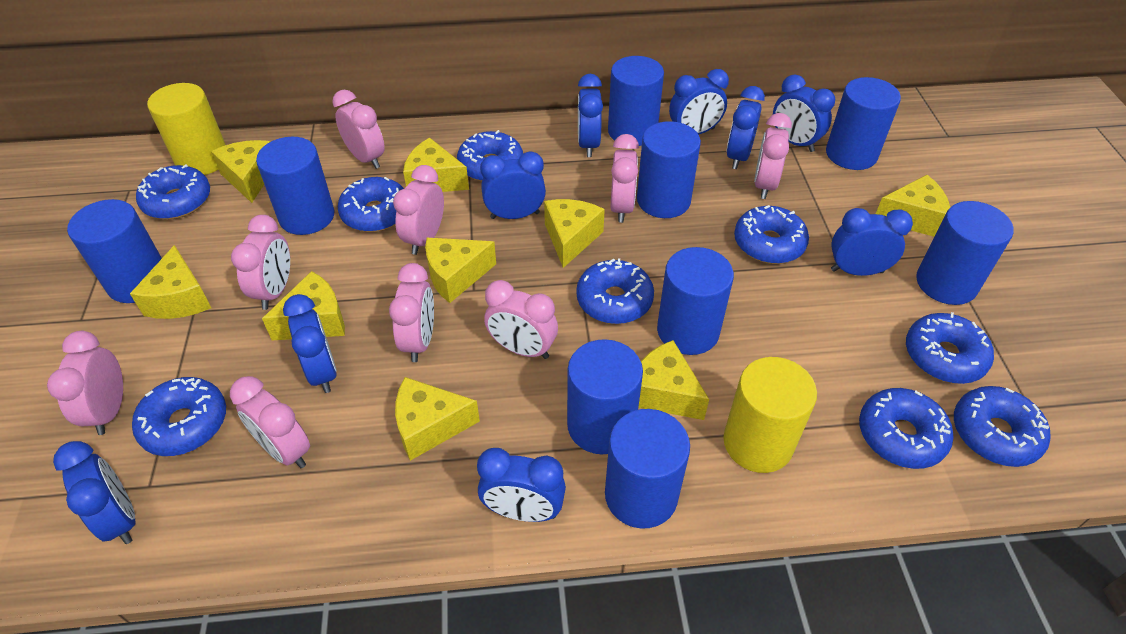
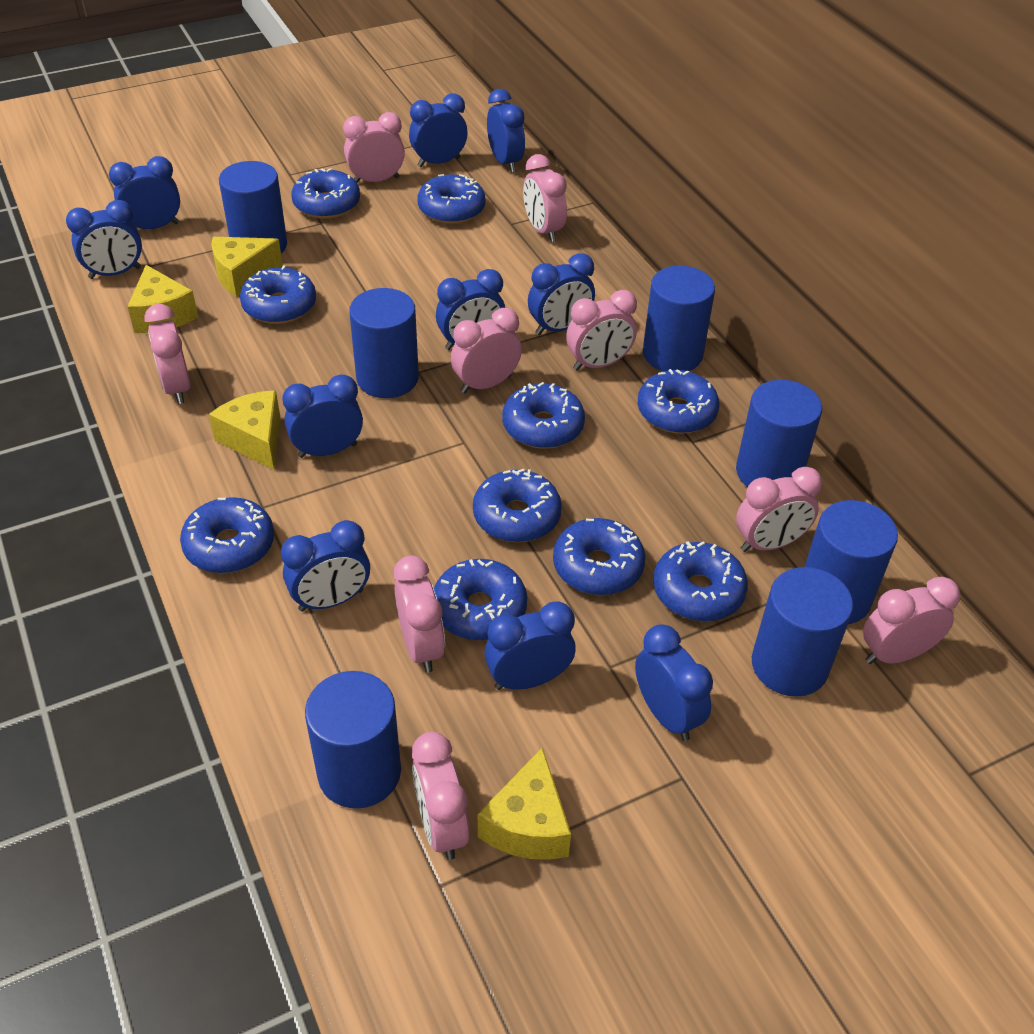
blue clock: [53,441,135,544] [283,294,337,393] [477,448,566,522] [480,151,546,219] [578,74,603,157] [669,69,729,135] [727,86,765,169] [773,74,835,152] [831,208,913,276] = 9 -> [66,200,142,279] [109,156,180,229] [281,520,370,612] [282,374,363,458] [409,93,467,167] [436,269,505,350] [484,601,576,690] [487,89,525,173] [528,253,595,335] [635,624,713,741] = 10
blue cylinder: [67,199,162,303] [256,137,335,235] [567,339,643,454] [605,409,690,529] [608,56,664,146] [637,121,701,218] [657,247,734,355] [826,77,901,170] [916,201,1014,305] = 9 -> [219,161,287,253] [305,671,401,809] [349,288,419,398] [643,266,715,371] [736,380,822,487] [752,567,853,697] [804,500,898,624] = 7
blue donut: [132,377,226,456] [136,164,210,219] [338,177,404,232] [457,130,523,181] [576,258,654,324] [734,205,809,264] [859,388,954,469] [906,312,994,384] [954,386,1051,467] = 9 -> [180,497,274,573] [240,265,316,324] [291,168,360,219] [417,174,486,224] [434,559,527,640] [473,469,562,543] [502,382,585,449] [553,518,645,595] [638,369,720,434] [653,541,748,621] = 10
yellow cheese: [130,245,211,319] [211,140,270,203] [262,271,345,340] [395,377,480,461] [403,138,469,192] [425,238,496,303] [544,199,605,268] [638,340,709,420] [876,175,950,237] = 9 -> [127,265,198,333] [209,390,280,470] [211,237,283,297] [478,747,571,860] = 4
yellow cylinder: [147,83,226,175] [723,357,817,473] = 2 -> none = 0

